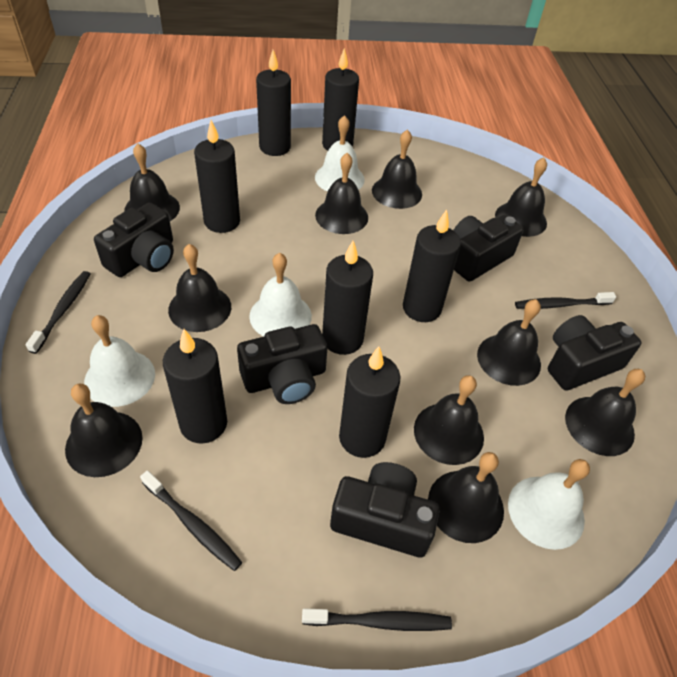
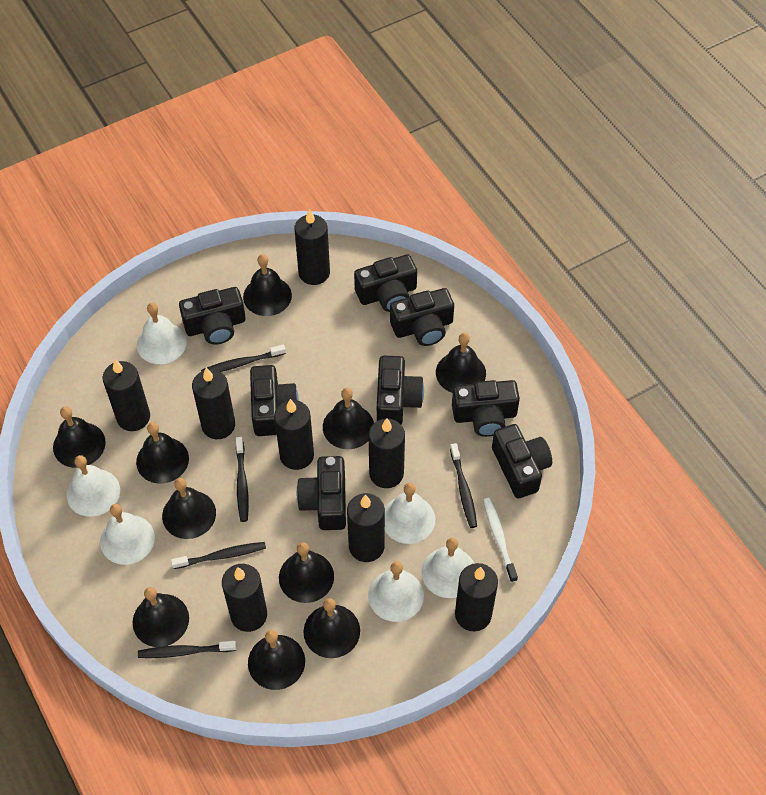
black camera: [94,203,174,277] [237,324,327,404] [330,462,439,558] [453,215,523,281] [548,315,641,391] = 5 -> [179,287,246,345] [250,365,299,436] [297,456,346,530] [354,254,417,312] [377,356,424,424] [390,288,454,346] [452,380,520,437] [492,424,552,498] = 8
black candle: [163,329,227,444] [194,120,240,233] [256,50,291,156] [322,48,359,151] [322,241,373,355] [339,346,401,458] [403,210,461,322] = 7 -> [103,359,150,431] [192,368,235,439] [222,564,267,632] [274,399,314,470] [294,209,330,285] [347,493,385,562] [368,418,405,488] [455,563,498,631] = 8
black toothbrush: [25,271,90,354] [140,470,242,571] [302,608,452,631] [515,292,616,309] = 4 -> [138,641,237,658] [171,542,266,569] [201,344,286,372] [236,437,249,522] [450,443,477,528] = 5
white bell: [84,315,155,407] [249,253,312,336] [315,115,365,192] [508,459,590,550] = 4 -> [67,455,120,517] [100,504,155,565] [137,303,187,364] [368,561,424,622] [385,483,435,544] [422,538,475,598] = 6
white toothbrush: none = 0 -> [483,498,518,582] = 1

